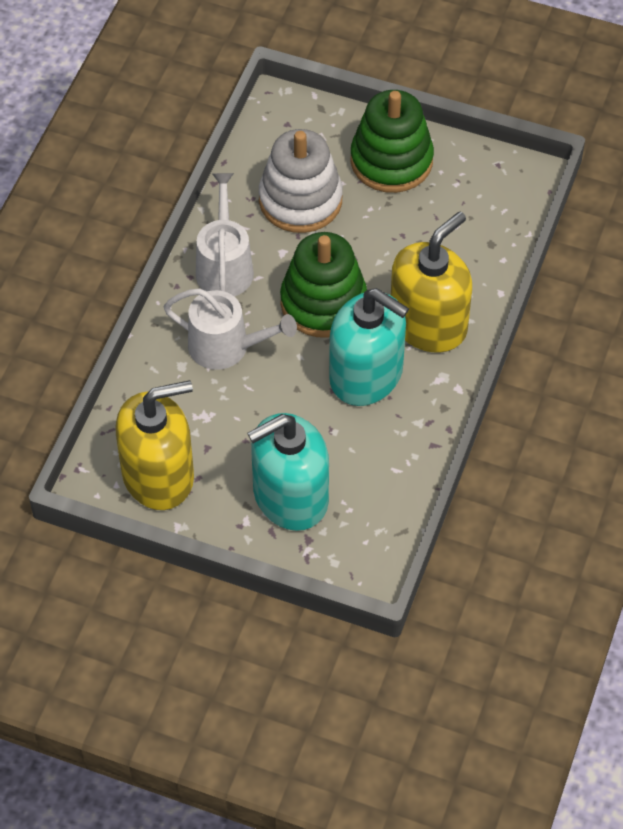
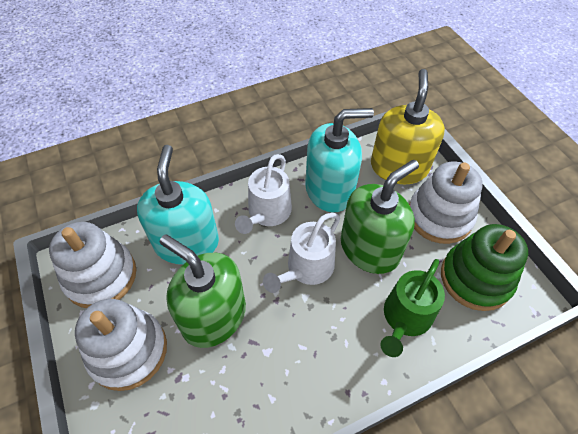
green soap dispenser: none = 0 -> [160,235,246,348] [341,160,419,274] = 2
green stacking toy: [280,232,367,338] [351,90,434,193] = 2 -> [441,224,528,311] = 1
green watering can: none = 0 -> [381,259,445,357] = 1
white stacking toy: [259,129,343,233] = 1 -> [49,222,136,308] [75,299,167,391] [409,161,483,244] = 3
yellow soap dispenser: [115,380,194,510] [391,211,472,353] = 2 -> [371,69,445,184] = 1

